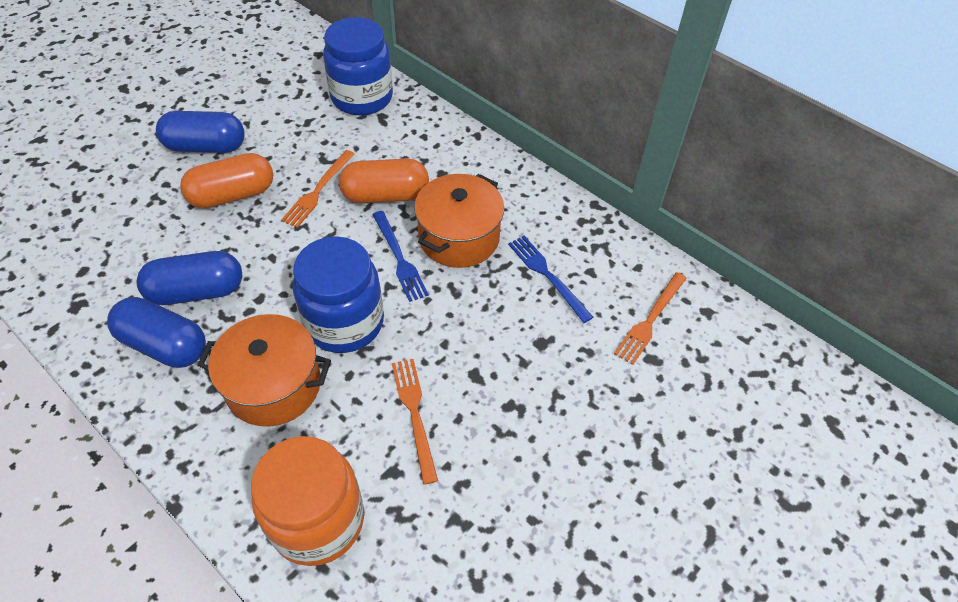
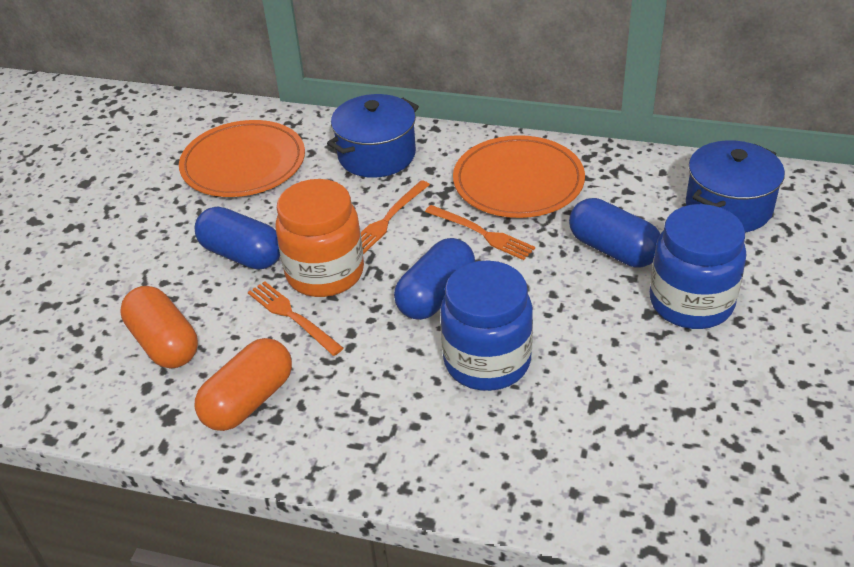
blue fork: [372,211,429,302] [508,236,593,323] = 2 -> none = 0
blue pot: none = 0 -> [327,94,419,178] [686,140,785,232] = 2
orange plate: none = 0 -> [179,120,305,197] [453,135,585,218] = 2
orange pot: [197,314,331,427] [414,174,504,268] = 2 -> none = 0

